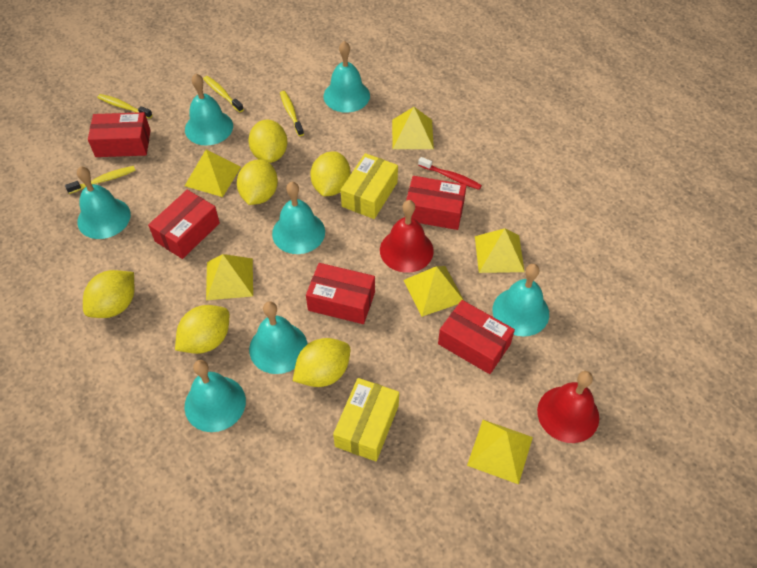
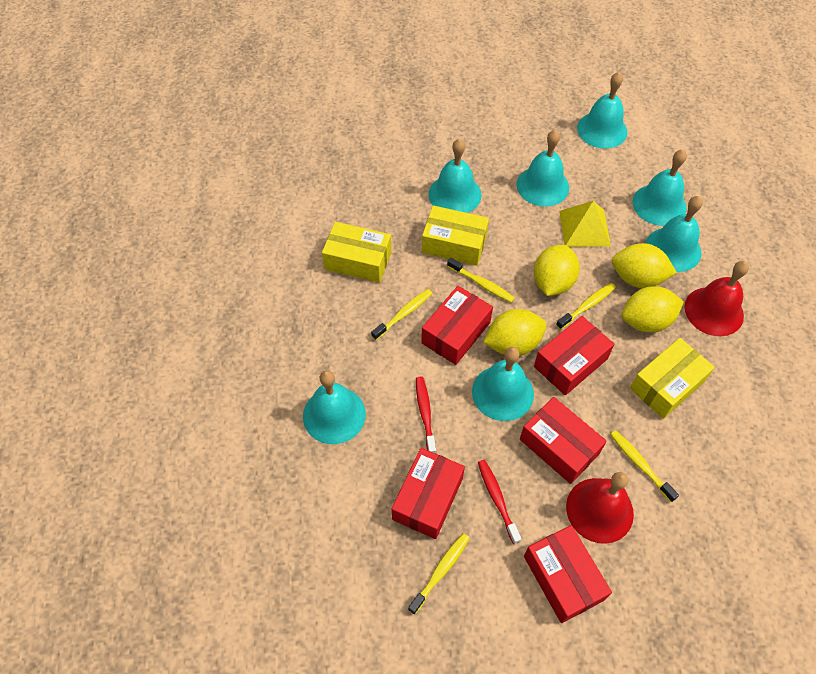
red toothbrush: [418,157,482,190] = 1 -> [416,377,436,454] [478,460,521,544] = 2
yellow box: [333,378,399,461] [341,153,398,219] = 2 -> [322,222,391,283] [422,205,489,266] [630,338,715,419] = 3
yellow lemon: [83,270,135,318] [175,305,229,354] [237,159,278,205] [248,120,287,163] [293,338,350,387] [310,151,351,196] = 6 -> [483,309,546,356] [534,245,580,296] [612,243,677,288] [622,286,684,333] = 4
yellow pyramid: [185,150,241,197] [206,254,253,300] [392,107,434,149] [403,266,464,317] [467,420,533,484] [475,228,525,273] = 6 -> [559,201,611,247] = 1
yellow toothbrush: [65,166,136,194] [97,94,152,119] [203,76,244,112] [280,91,304,136] = 4 -> [371,289,432,340] [408,533,470,615] [447,258,515,303] [556,283,616,330] [610,430,679,502] = 5

